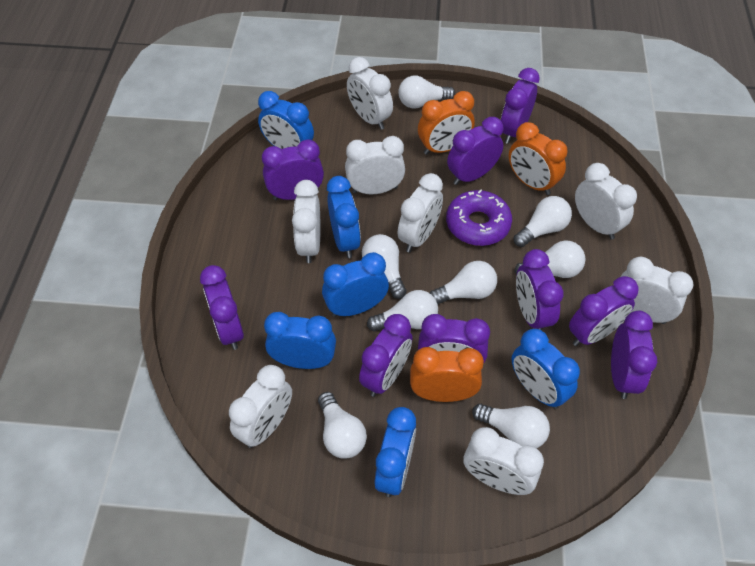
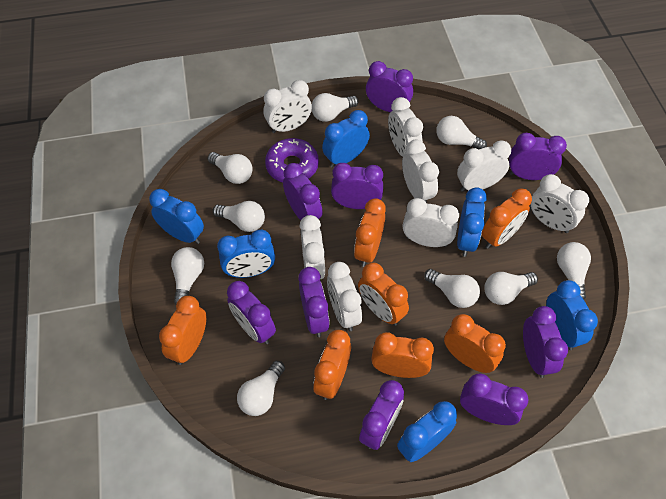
orange clock: [410,347,484,402] [418,91,475,155] [509,122,568,195] = 3 -> [159,296,207,365] [313,330,351,400] [354,198,386,267] [358,263,409,326] [371,332,434,378] [444,314,506,373] [482,189,532,249] = 7
white light bulb: [318,392,367,459] [362,234,406,299] [367,290,438,332] [398,76,455,109] [430,261,497,304] [472,404,550,448] [514,196,572,247] [514,240,586,278] = 8 -> [171,247,204,304] [208,152,252,184] [212,201,265,232] [237,361,285,416] [312,93,359,122] [424,269,480,308] [436,116,487,149] [485,272,538,305] [557,242,591,300] = 9

